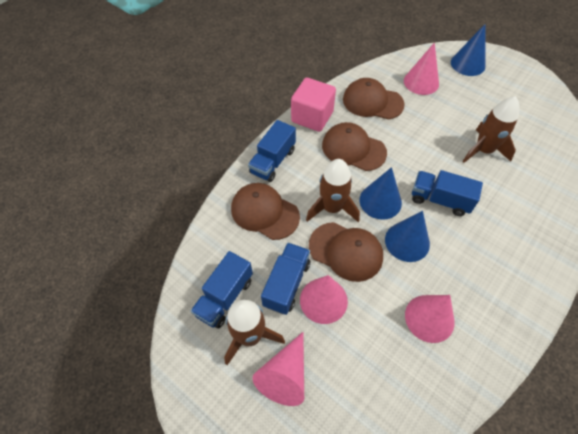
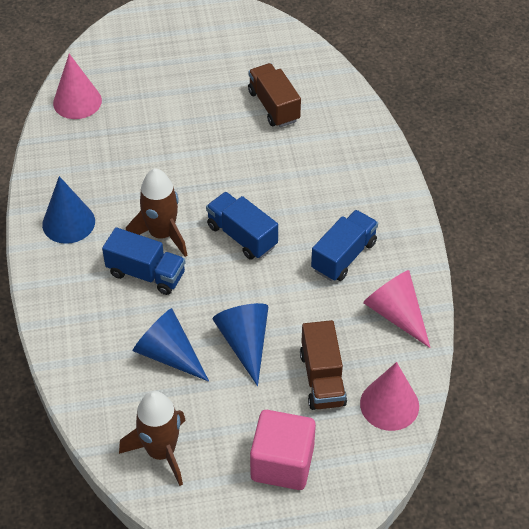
blue truck: [191,251,253,329] [248,120,296,182] [261,243,311,315] [412,170,483,216] = 4 -> [102,227,186,295] [206,192,278,260] [311,210,378,281] = 3
brown cap: [231,183,300,240] [309,222,383,282] [322,122,387,171] [343,78,405,120] = 4 -> none = 0
brown rocket: [224,300,285,365] [306,159,360,222] [462,96,520,163] = 3 -> [119,391,186,486] [126,168,187,257] = 2
brown truck: none = 0 -> [248,63,301,127] [300,320,347,410] = 2
pink cone: [253,332,304,406] [300,275,348,324] [404,43,439,95] [405,295,455,343] = 4 -> [53,54,102,119] [360,362,419,431] [363,270,430,348] = 3

